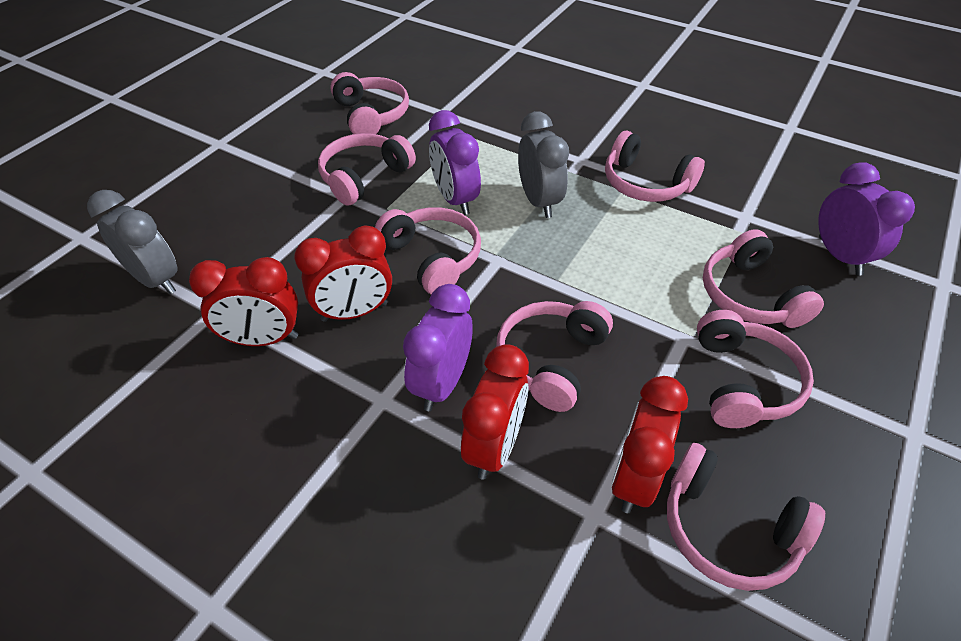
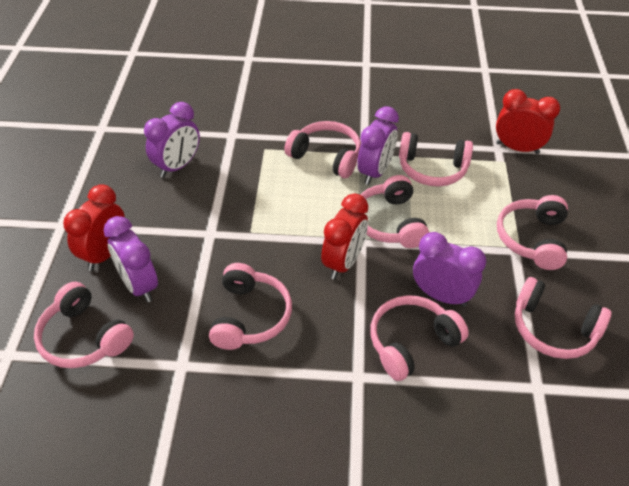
grey clock: [87,190,178,294] [518,111,569,218] = 2 -> none = 0
purple clock: [403,284,473,411] [429,110,481,215] [818,162,915,276] = 3 -> [104,216,158,302] [144,102,200,178] [357,106,399,185] [413,232,486,307] = 4
red clock: [189,257,298,346] [294,225,392,322] [461,344,529,480] [611,376,688,513] = 4 -> [63,184,125,271] [321,193,368,279] [496,89,560,154] = 3

